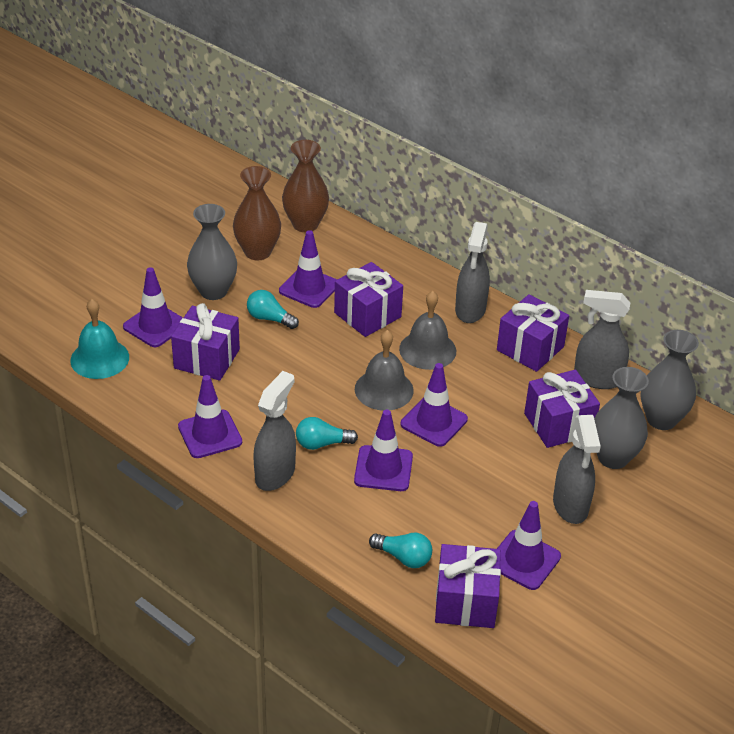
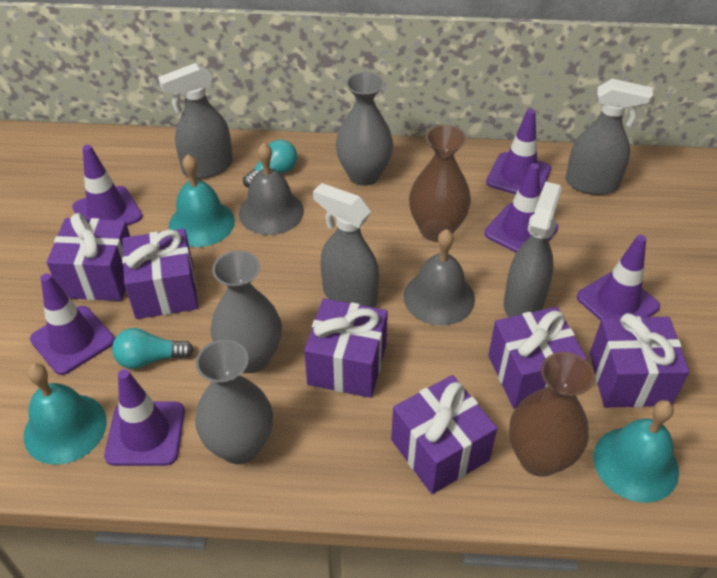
purple gift: [171,303,240,381] [334,262,403,337] [435,544,501,628] [497,294,569,372] [524,370,600,448] = 5 -> [47,213,130,301] [122,229,198,319] [304,298,388,398] [391,375,497,494] [488,307,587,408] [590,313,689,408] = 6
turquoise bell: [70,299,129,379] = 1 -> [24,363,107,465] [169,154,235,247] [594,400,679,503] = 3
turquoise light bulb: [247,290,299,329] [296,417,358,450] [369,533,432,568] = 3 -> [112,328,194,369] [243,140,297,188] = 2

